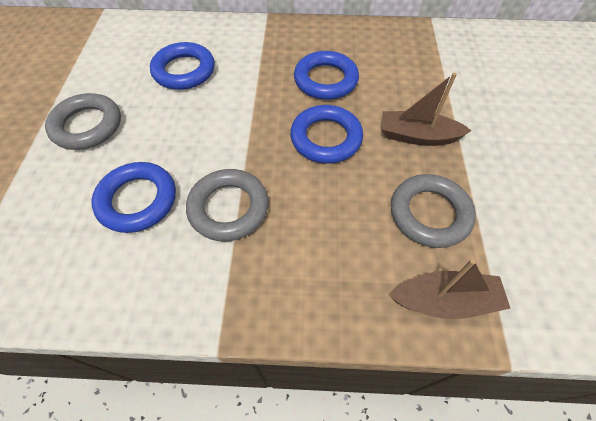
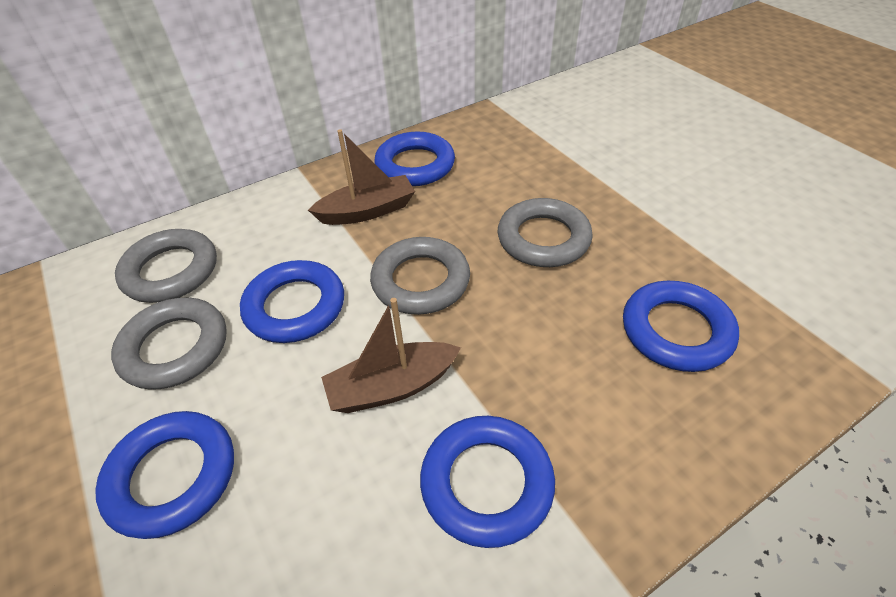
blue ring: [91,162,176,233] [150,42,215,90] [290,105,363,164] [294,51,359,100] = 4 -> [95,411,234,539] [240,260,344,343] [375,131,455,186] [420,416,555,548] [623,281,739,372] = 5
grey ring: [45,93,121,150] [186,169,269,241] [391,174,476,248] = 3 -> [111,297,227,390] [115,229,217,303] [370,237,470,315] [498,198,593,267] = 4

